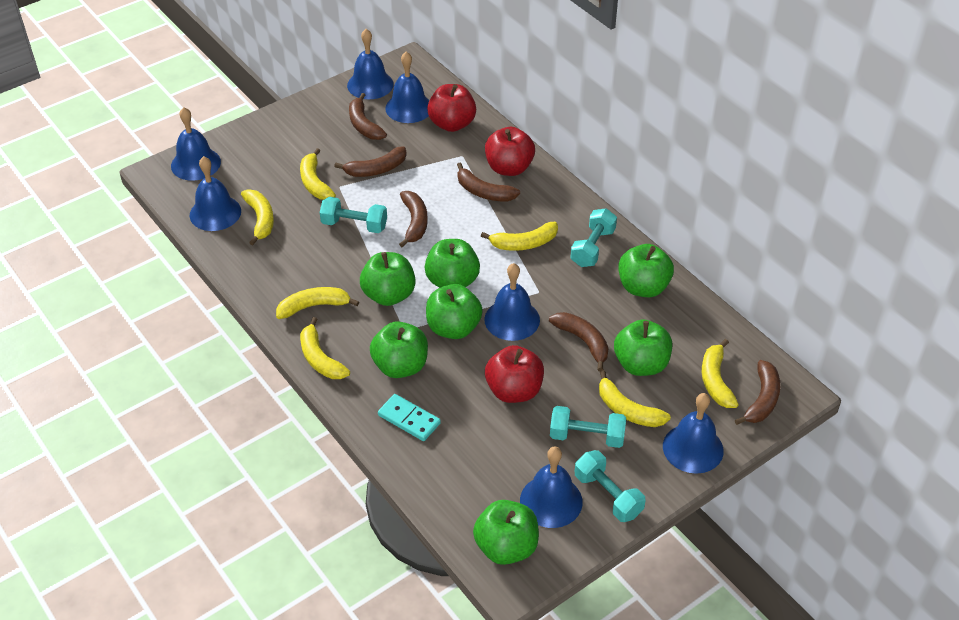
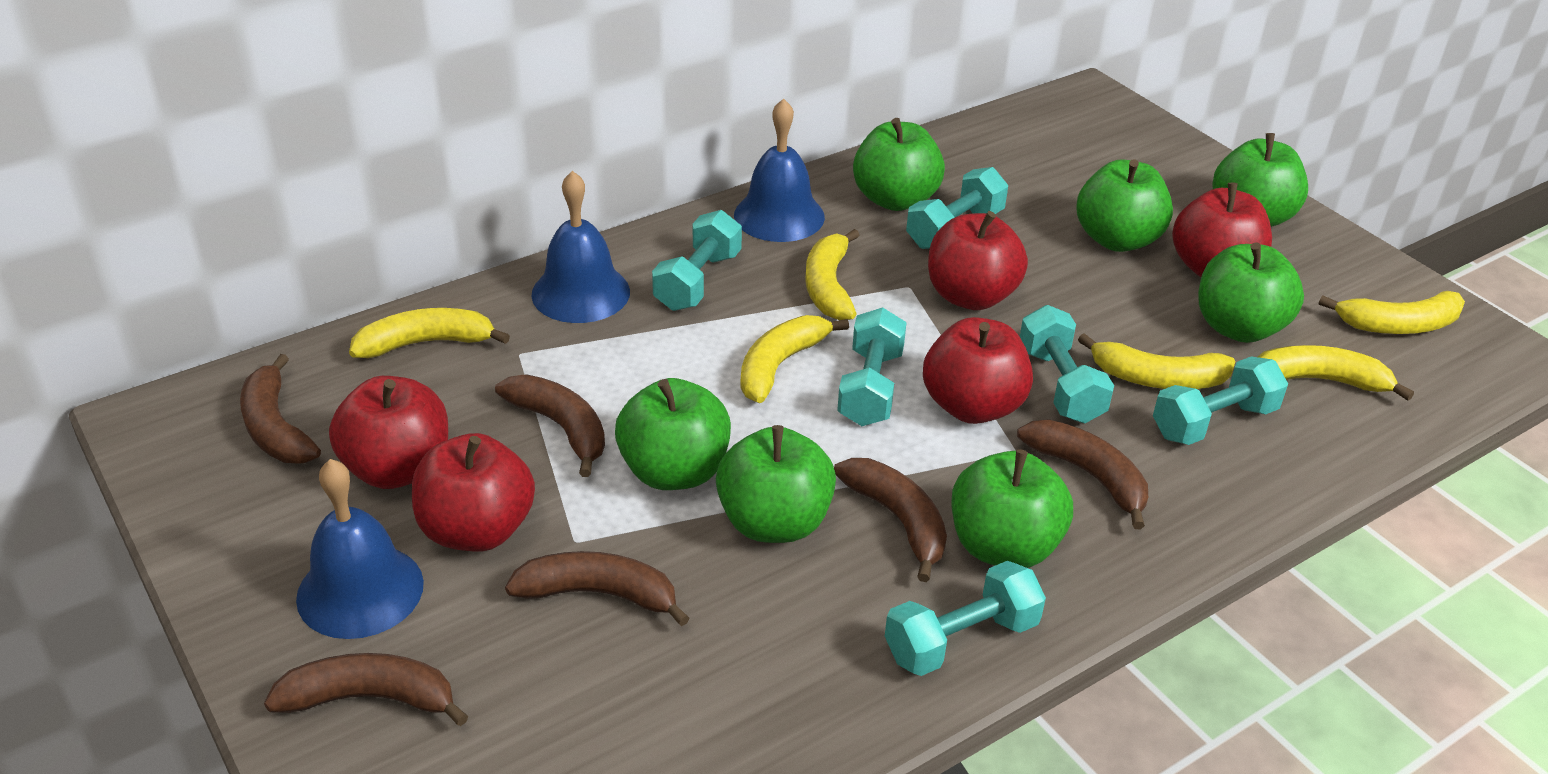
blue bell: [171,107,221,181] [189,156,241,231] [347,29,394,99] [385,52,430,123] [484,263,540,341] [520,447,583,528] [663,393,724,474] = 7 -> [296,459,424,639] [531,171,630,323] [734,98,825,242] = 3
red apple: [427,84,476,132] [485,127,535,176] [485,345,544,403] = 3 -> [329,376,448,489] [412,433,535,551] [923,317,1033,424] [928,211,1028,310] [1172,183,1272,277] = 5
turquoise domino: [378,394,441,441] = 1 -> none = 0
turquoise dumbbell: [320,197,387,233] [550,406,626,448] [570,208,617,267] [575,450,646,522] = 4 -> [652,210,742,311] [837,307,907,426] [885,561,1046,676] [906,167,1008,249] [1020,305,1114,423] [1153,357,1288,445] = 6
yellow banana: [241,190,274,245] [276,287,359,319] [300,148,336,200] [300,317,350,379] [481,222,558,251] [599,370,671,427] [702,339,739,408] = 7 -> [349,308,510,358] [740,315,849,403] [805,229,860,320] [1078,333,1235,389] [1258,345,1414,401] [1318,291,1465,334] = 6

